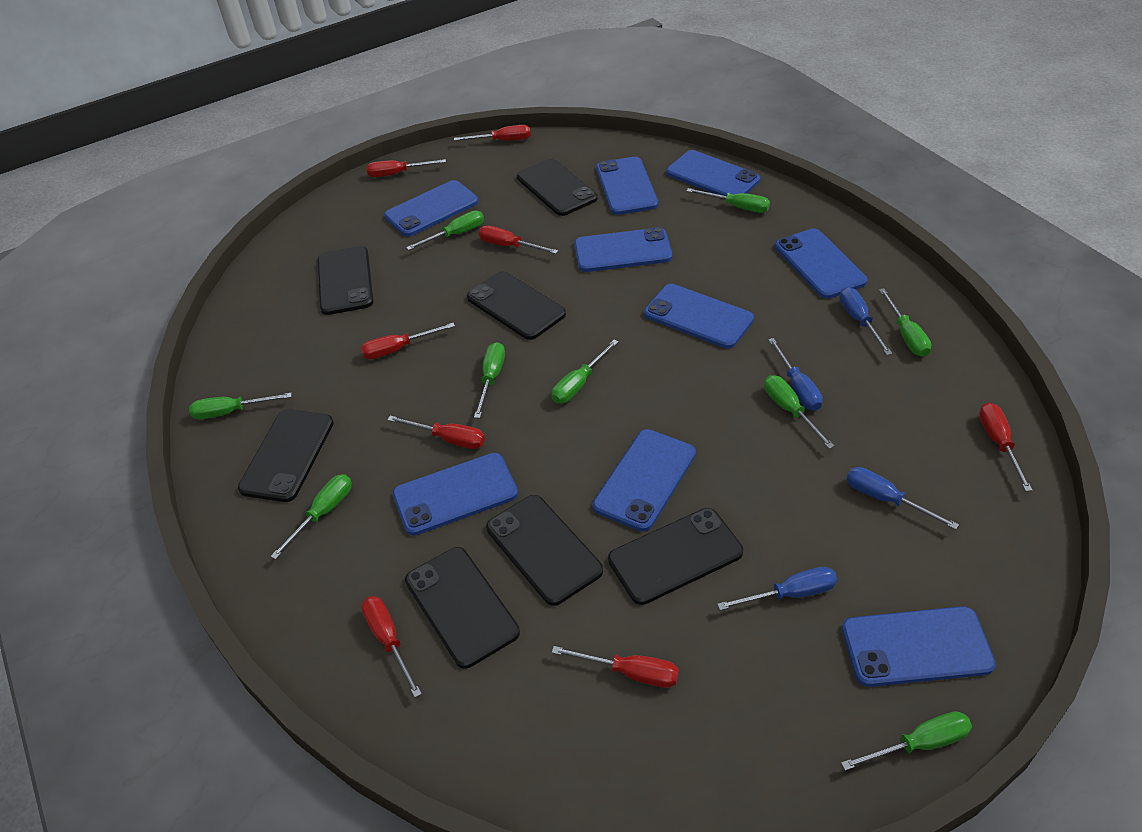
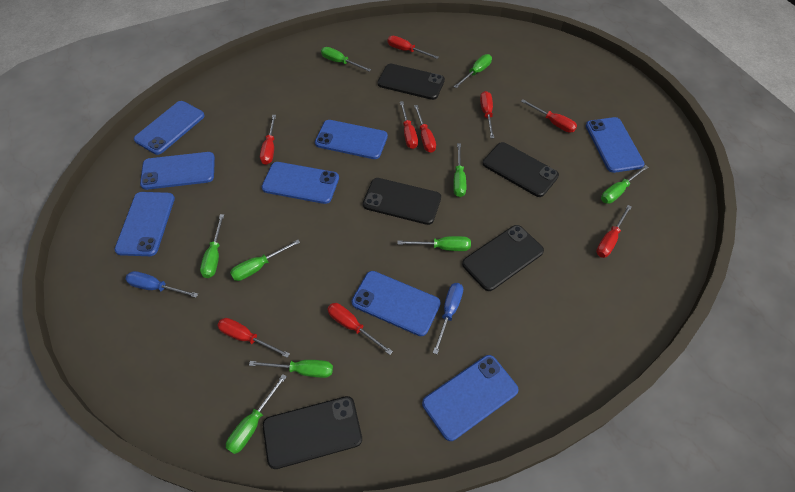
black phone: [238,409,334,502] [318,246,373,315] [405,547,520,668] [467,271,566,340] [486,495,603,606] [517,159,598,216] [608,508,743,605] = 7 -> [263,396,362,469] [363,178,441,225] [378,64,445,100] [462,225,544,291] [483,142,559,197] = 5
blue phone: [384,180,478,237] [393,453,518,536] [574,227,672,272] [593,429,696,532] [596,157,658,215] [644,284,754,349] [666,150,760,196] [775,228,868,299] [842,606,996,687] = 9 -> [114,192,175,256] [134,101,205,155] [140,152,215,190] [262,162,339,204] [315,120,388,159] [352,271,441,336] [422,355,518,441] [586,117,645,173] = 8
blue screwdriver: [717,567,837,610] [768,338,823,411] [839,287,892,355] [847,467,959,530] = 4 -> [125,271,198,298] [433,283,463,354] = 2
red screwdriver: [361,323,455,359] [361,596,422,698] [366,159,446,177] [387,416,485,449] [454,125,531,141] [479,226,558,254] [552,646,679,688] [979,402,1032,491] = 8 -> [217,318,290,358] [260,115,276,165] [327,303,393,355] [388,36,439,59] [400,101,418,149] [414,105,436,153] [480,91,494,138] [521,100,577,133] [596,205,632,258] = 9

